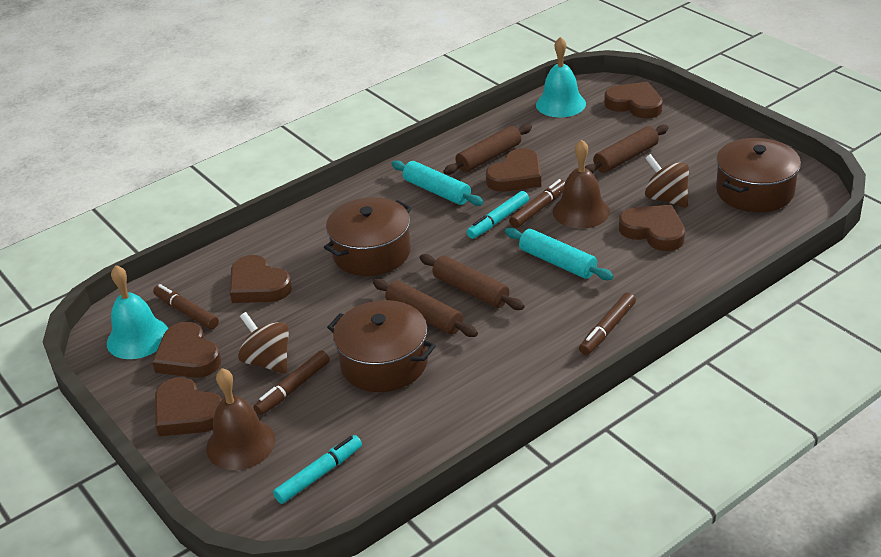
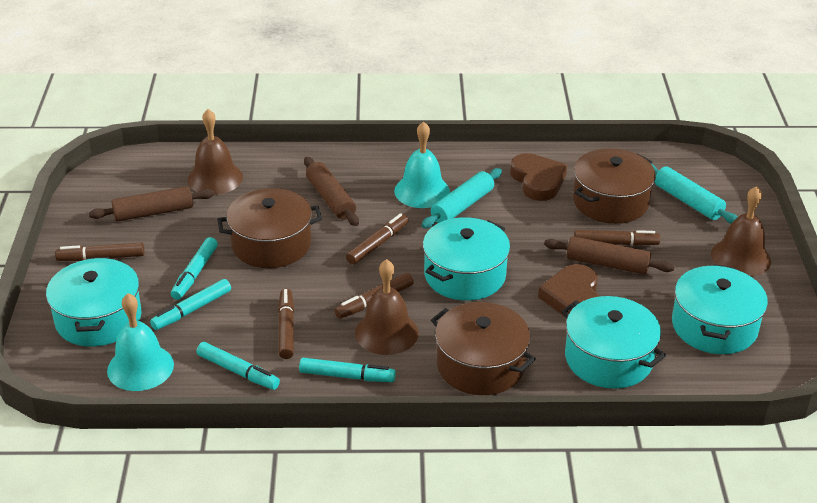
brown bell: [206,368,276,470] [553,139,610,229] = 2 -> [188,109,243,195] [355,259,419,355] [711,186,771,276] = 3
brown heart: [152,322,222,378] [155,377,222,436] [230,255,292,303] [486,148,541,192] [604,82,663,119] [619,205,685,251] = 6 -> [510,153,567,201] [538,264,599,317] = 2
brown marker: [153,284,219,329] [253,350,330,415] [509,179,565,228] [579,293,636,355] = 4 -> [55,243,145,261] [278,289,294,359] [334,273,414,319] [346,213,409,265] [574,230,660,246] = 5
brown rolling pin: [373,279,478,337] [420,254,524,310] [443,124,532,175] [585,125,669,173] = 4 -> [89,186,215,222] [304,157,359,226] [544,236,675,275] = 3
brown spinning top: [238,312,289,374] [645,154,689,208] = 2 -> none = 0
turquoise marker: [273,435,362,504] [467,191,529,239] = 2 -> [150,279,231,330] [171,237,218,300] [196,342,280,390] [299,358,396,382] = 4
turquoise pot: none = 0 -> [46,257,142,347] [423,217,510,301] [561,296,666,389] [672,264,768,354] = 4

